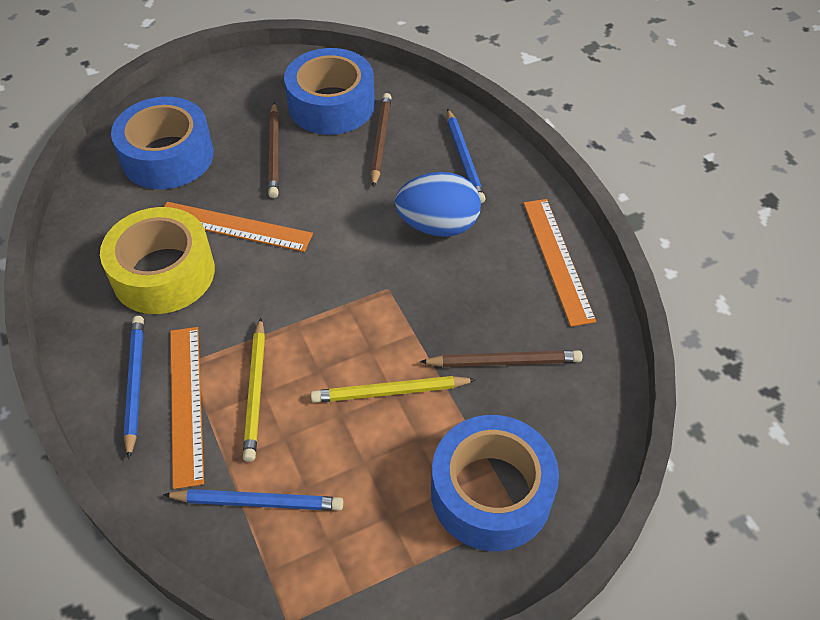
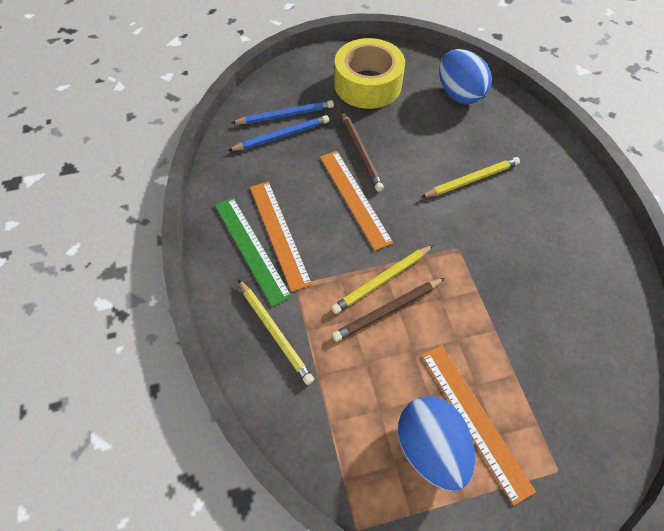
blue egg: [395,172,481,237] = 1 -> [398,396,475,491] [439,49,492,104] = 2
blue pencil: [124,316,144,460] [163,489,343,511] [447,108,486,203] = 3 -> [228,115,329,151] [232,100,334,124] = 2
blue tape: [111,96,214,189] [284,48,375,135] [431,415,559,551] = 3 -> none = 0
brown pencil: [268,102,279,198] [371,93,392,188] [420,350,582,367] = 3 -> [332,278,445,342] [342,111,384,192] = 2
green ruler: none = 0 -> [215,198,292,307] = 1
yellow pencil: [243,317,265,462] [311,376,477,403] = 2 -> [238,279,314,385] [331,245,434,314] [421,157,520,197] = 3

